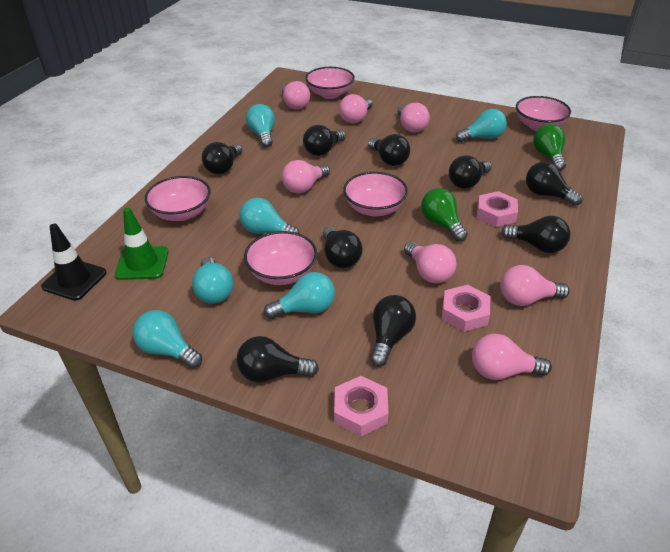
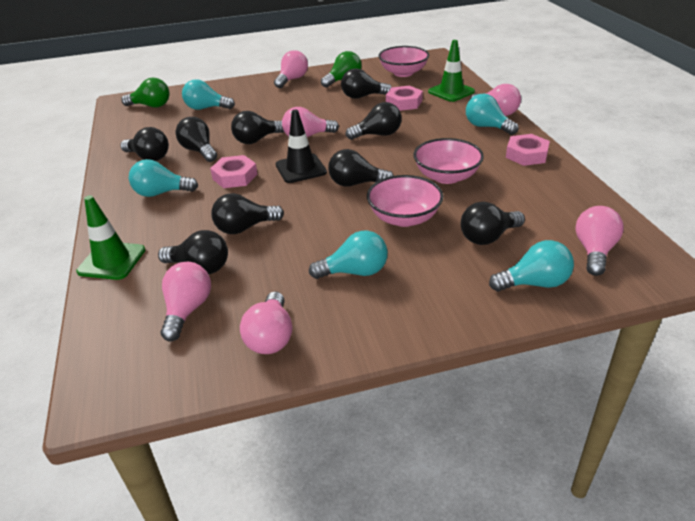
green traffic cone: [115,208,168,280] = 1 -> [76,195,145,280] [428,40,475,102] = 2
pink bowl: [145,176,211,221] [244,231,317,285] [305,67,355,99] [343,172,408,216] [516,96,571,131] = 5 -> [367,175,443,227] [378,46,429,77] [413,138,484,184] = 3
pink light bulb: [282,81,310,110] [282,160,330,193] [339,94,372,124] [397,103,430,132] [404,242,456,283] [472,334,552,380] [500,265,570,306] = 7 -> [161,262,211,341] [240,291,292,354] [274,50,308,88] [282,107,339,137] [470,84,521,116] [575,206,624,276] = 6
turquoise light bulb: [133,310,202,369] [192,257,234,304] [239,198,300,234] [246,104,275,148] [264,272,335,319] [456,109,507,142] = 6 -> [129,159,198,197] [182,79,235,110] [309,231,388,279] [466,94,519,135] [489,240,574,292] = 5

